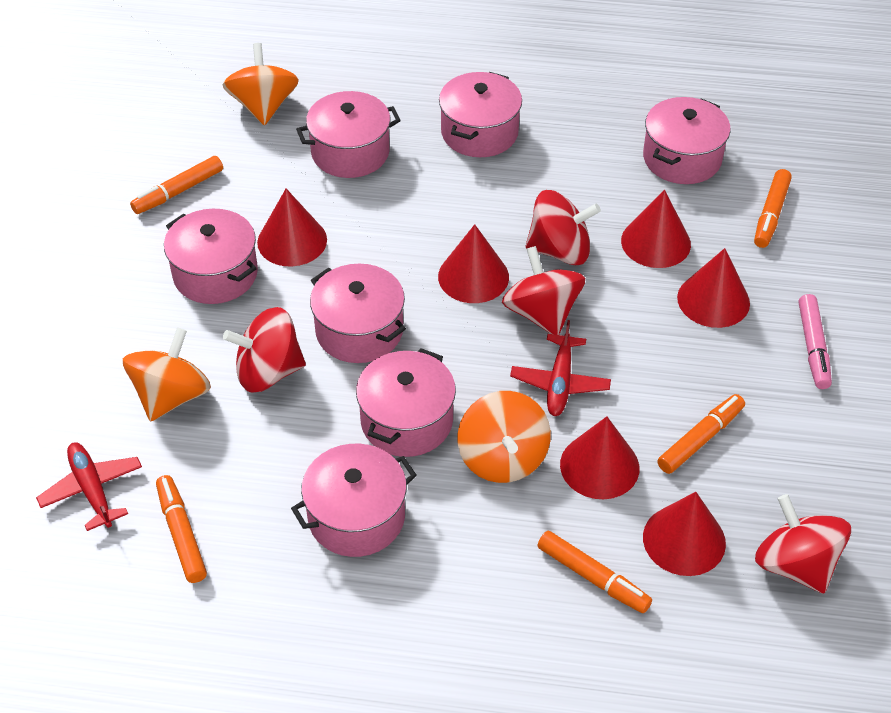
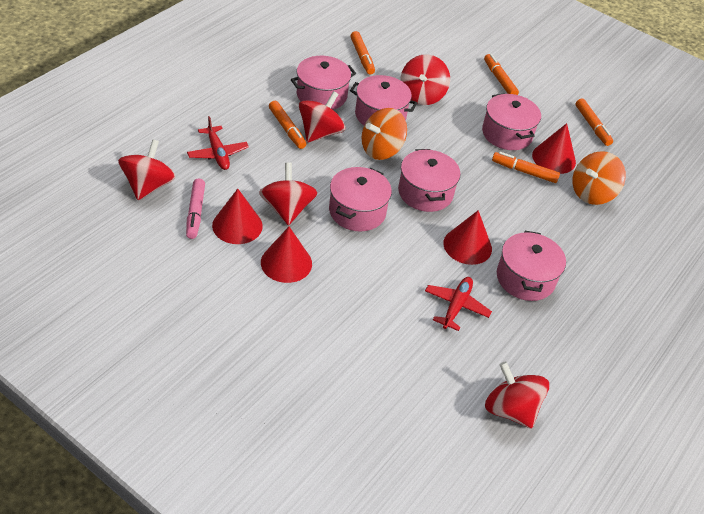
orange spinning top: [123,327,211,421] [222,43,299,126] [458,391,551,483] = 3 -> [361,108,407,160] [573,151,626,205] = 2
pink pot: [164,209,258,304] [291,444,417,557] [296,91,401,178] [310,264,406,363] [356,348,456,457] [439,72,522,157] [643,97,731,184] = 7 -> [291,56,356,110] [329,167,392,231] [350,75,417,125] [398,149,460,212] [482,93,541,150] [497,231,566,301] = 6
red cone: [257,189,327,267] [438,224,509,303] [560,416,639,499] [621,190,691,268] [643,492,726,576] [677,248,750,328] = 6 -> [212,189,263,244] [261,227,312,283] [443,210,492,265] [532,123,576,174] = 4
red spinning top: [223,307,306,393] [502,246,585,335] [526,190,601,265] [755,494,851,594] = 4 -> [118,139,176,200] [259,163,317,226] [299,91,345,143] [400,54,450,105] [485,361,549,428] = 5

